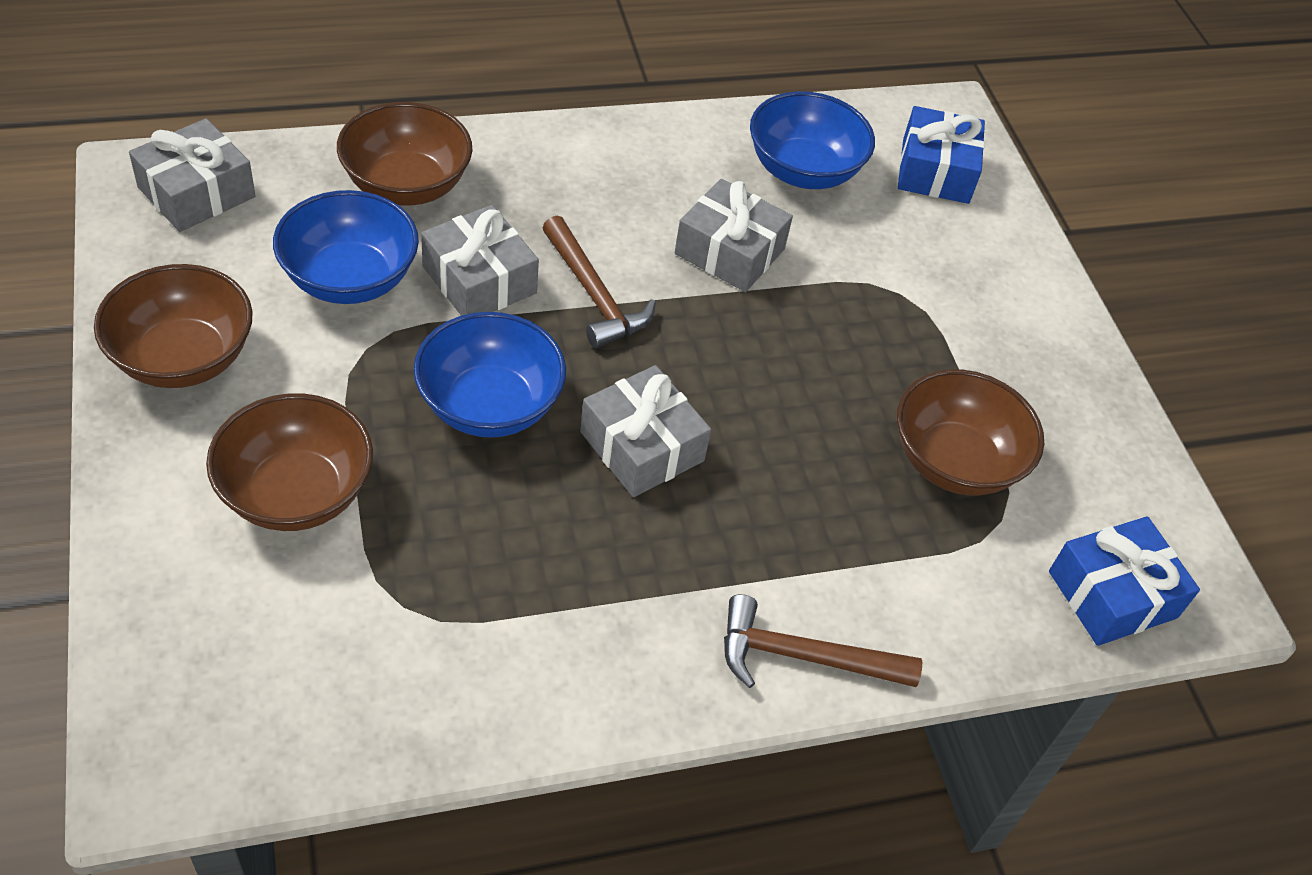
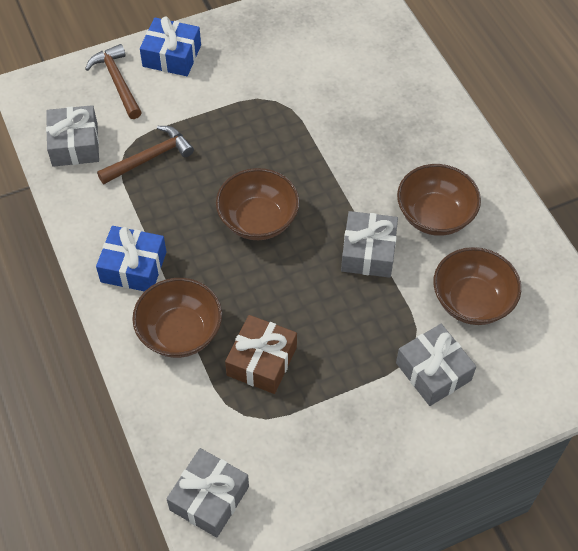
blue bowl: [273,190,419,304] [413,312,566,438] [750,91,875,189] = 3 -> none = 0
brown gift: none = 0 -> [225,315,297,394] = 1

